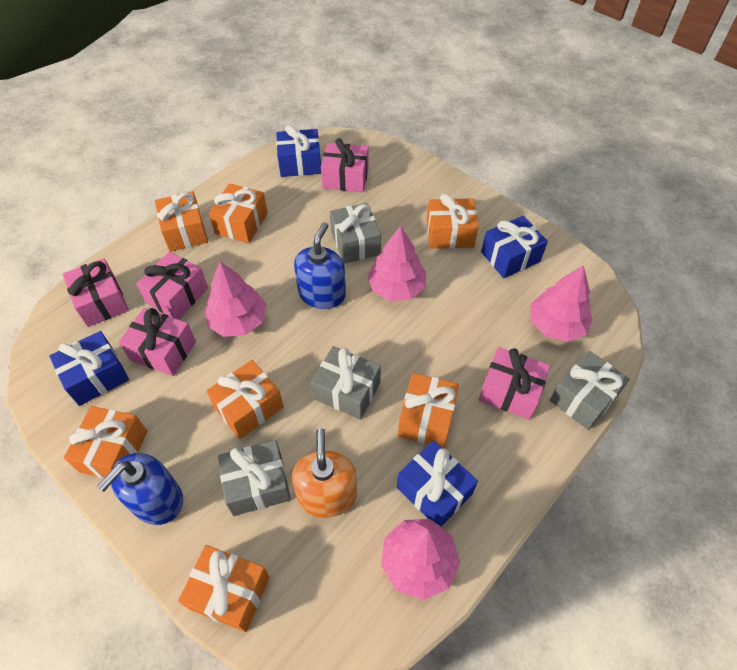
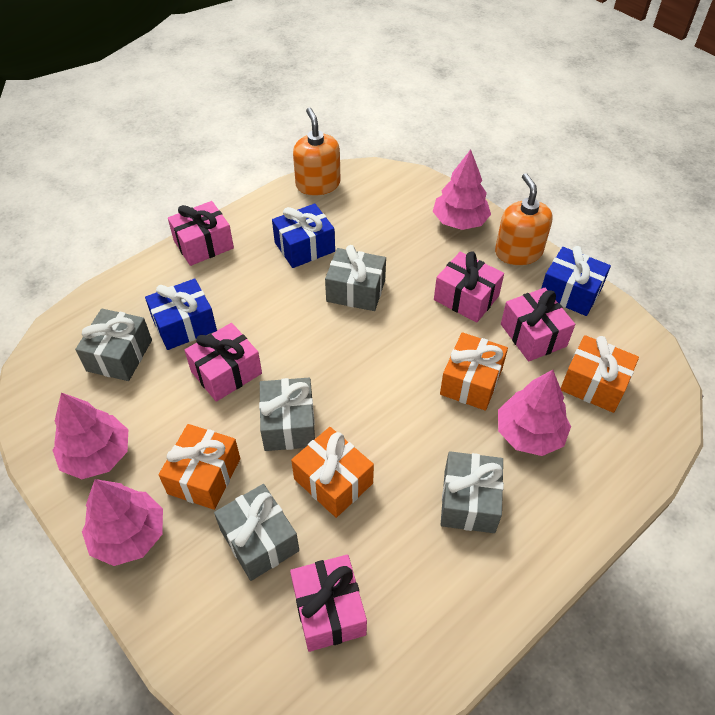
blue gift: [49,331,129,406] [276,125,321,177] [397,440,478,527] [481,216,548,278] = 4 -> [145,279,217,350] [272,204,335,268] [541,246,611,316] = 3
blue soap dispenser: [97,453,183,525] [294,222,346,309] = 2 -> none = 0
grey gift: [218,440,291,516] [311,346,381,419] [330,203,381,264] [550,351,630,430] = 4 -> [75,309,152,381] [214,484,299,581] [259,378,315,451] [325,245,386,311] [440,451,504,533] = 5
orange gift: [64,406,147,479] [155,191,208,252] [178,545,270,632] [206,360,284,439] [209,183,268,243] [398,373,459,448] [427,194,479,249] = 7 -> [159,424,240,510] [291,427,374,518] [440,332,508,411] [561,335,639,413] = 4
orange soap dispenser: [292,428,357,518] = 1 -> [293,108,341,195] [495,173,553,265] = 2

